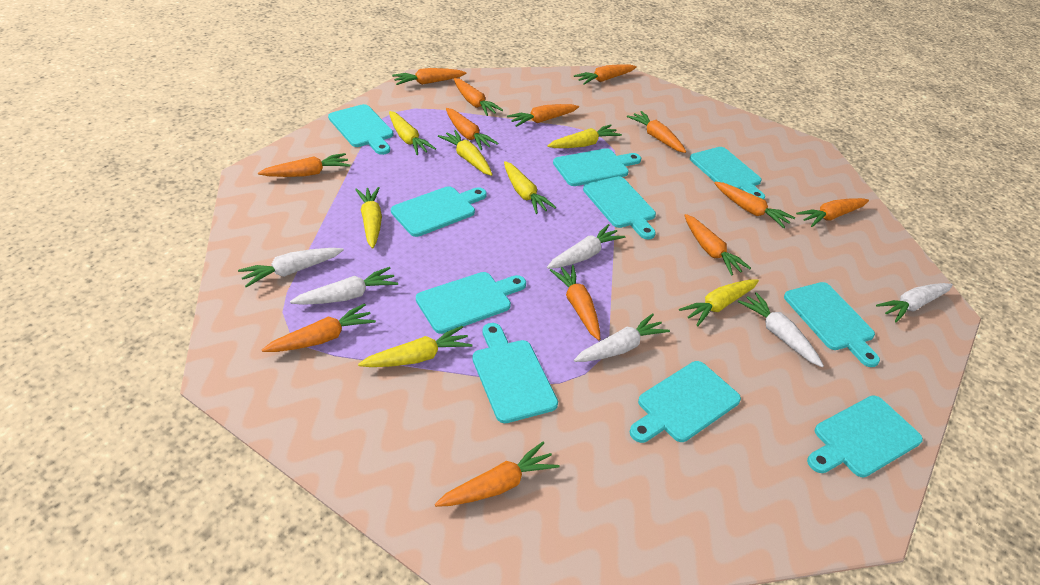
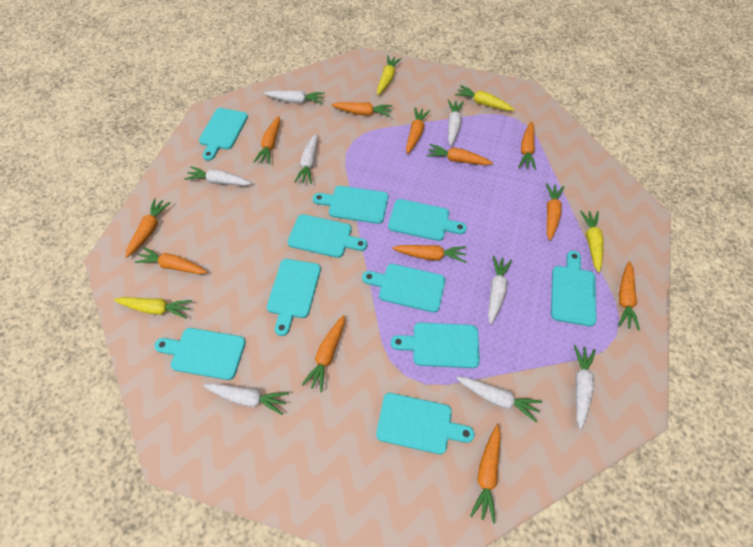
orange carrot: [258,153,350,177] [262,303,376,352] [392,68,467,85] [435,442,560,507] [446,108,499,150] [454,78,503,116] [507,104,579,127] [550,265,600,340] [574,64,637,85] [627,111,686,153] [684,214,751,276] [714,182,795,228] [796,198,869,227] = 13 -> [125,198,171,258] [134,247,207,274] [254,116,280,164] [302,315,345,392] [331,102,393,117] [392,245,466,263] [406,107,430,154] [427,144,493,165] [470,424,501,524] [519,121,536,170] [546,183,564,241] [618,261,640,331] = 12
white carrot: [238,248,344,288] [290,267,398,305] [547,224,625,269] [574,313,670,362] [738,292,824,367] [876,283,953,322] = 6 -> [184,166,252,186] [204,383,289,415] [264,90,325,104] [294,133,318,184] [448,100,464,146] [456,377,542,422] [488,256,512,324] [574,345,596,429] = 8
yellow carrot: [355,187,382,249] [358,326,472,367] [389,111,436,155] [438,130,493,176] [504,161,556,214] [547,124,622,148] [679,279,759,326] = 7 -> [114,297,193,319] [377,56,402,95] [455,85,514,111] [580,211,604,273] = 4

